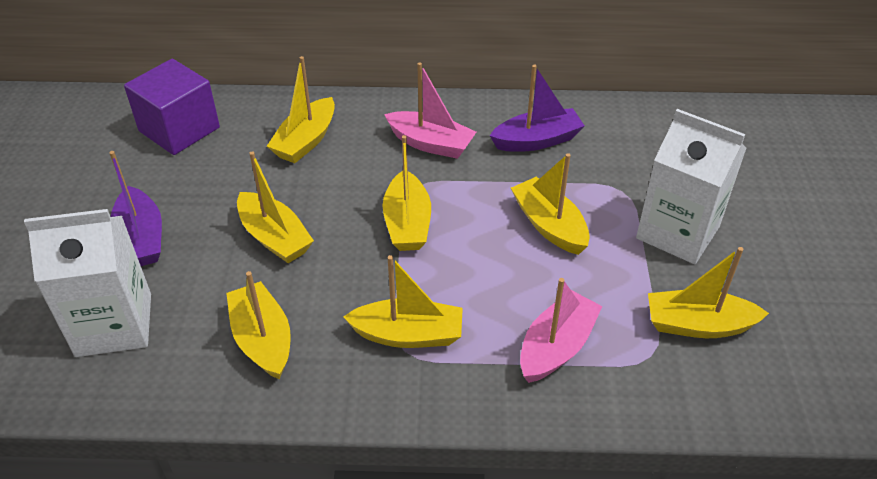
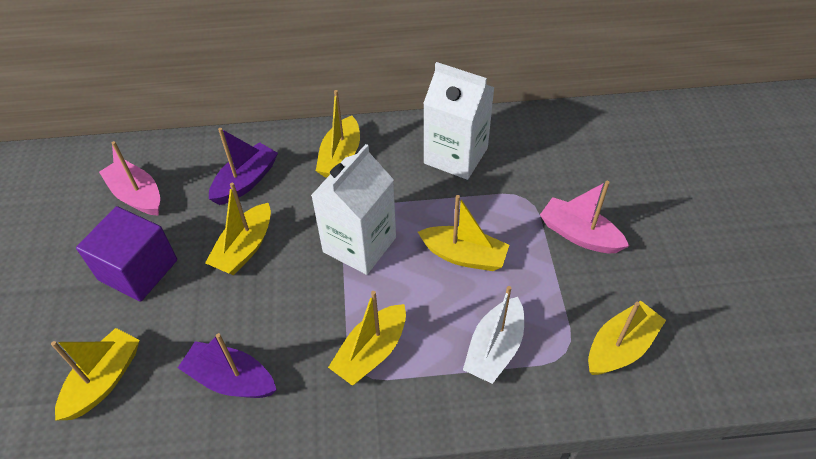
white boat: none = 0 -> [463,286,524,384] = 1
yellow boat: [226,271,291,379] [237,151,314,263] [267,56,335,163] [343,255,463,348] [382,135,431,251] [511,153,590,255] [648,247,769,338] = 7 -> [51,328,140,421] [205,182,271,275] [316,90,360,178] [328,291,406,386] [418,195,509,271] [588,301,666,375] = 6

